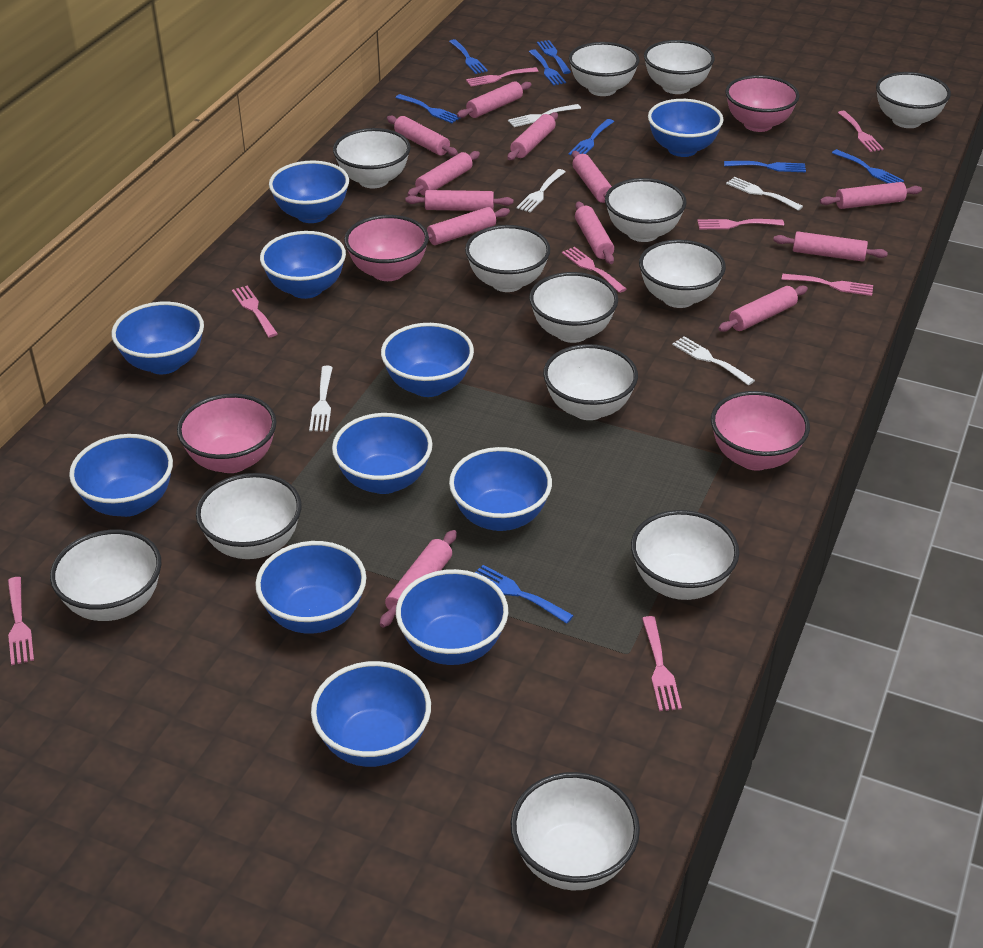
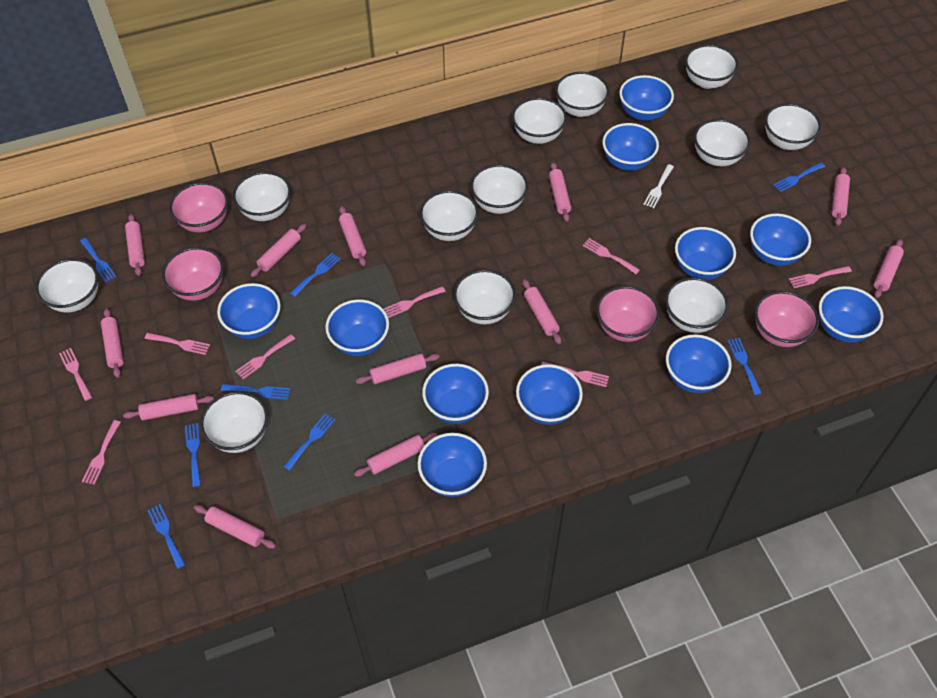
white bowl: [50,530,162,621] [196,473,301,559] [333,128,411,188] [465,225,550,292] [510,772,640,890] [529,272,618,343] [543,344,638,420] [569,42,640,96] [605,178,687,242] [631,510,739,600] [639,240,726,308] [644,40,715,94] [876,72,951,128] = 13 -> [35,258,98,313] [200,391,268,453] [233,172,291,221] [420,190,479,241] [453,269,516,324] [470,164,528,214] [512,97,567,144] [555,72,609,117] [665,277,729,333] [685,44,738,89] [694,119,750,166] [765,103,821,150] = 12
white fork: [309,366,333,431] [508,104,581,127] [516,169,565,212] [672,336,755,385] [726,177,803,211] = 5 -> [643,164,674,208] = 1

